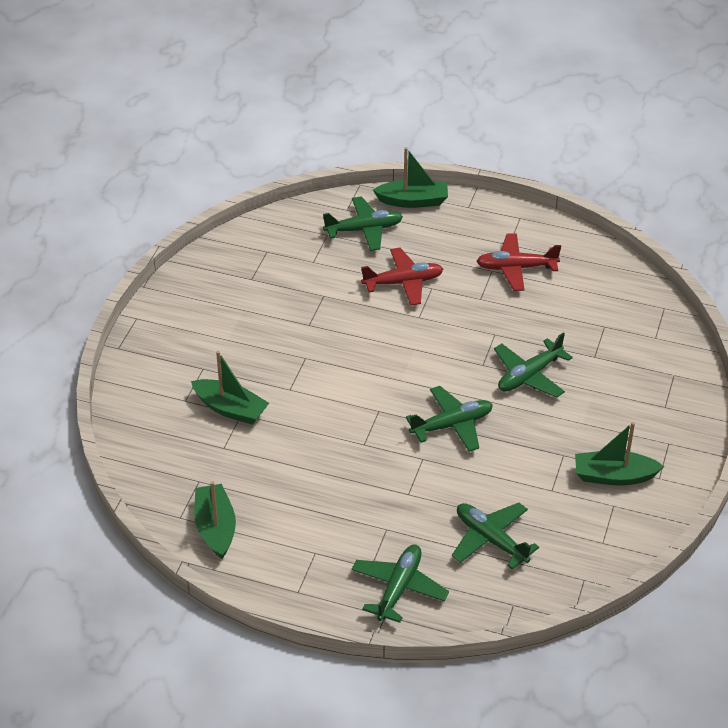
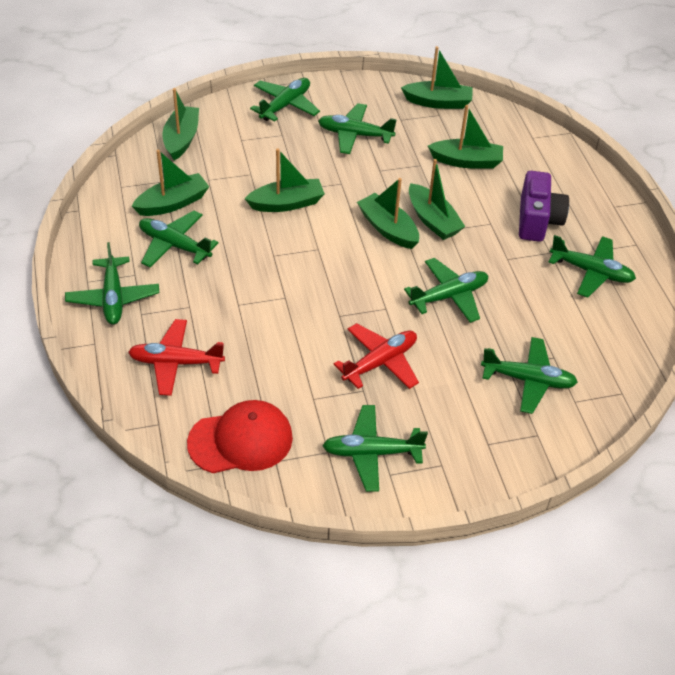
green boat: [191,351,269,425] [194,481,236,559] [373,147,448,208] [575,422,664,486] = 4 -> [132,150,209,216] [163,88,199,160] [245,149,325,212] [357,178,419,249] [401,46,473,109] [409,159,466,240] [428,105,503,169] = 7
green plane: [323,196,403,251] [352,545,449,623] [406,386,493,452] [452,503,539,569] [494,332,573,397] = 5 -> [65,242,159,324] [139,211,218,268] [250,78,320,122] [318,103,397,154] [322,405,428,491] [404,258,488,323] [481,337,578,414] [549,235,636,298] = 8
purple camera: none = 0 -> [519,171,569,242] = 1
red cap: none = 0 -> [187,400,293,473] = 1

